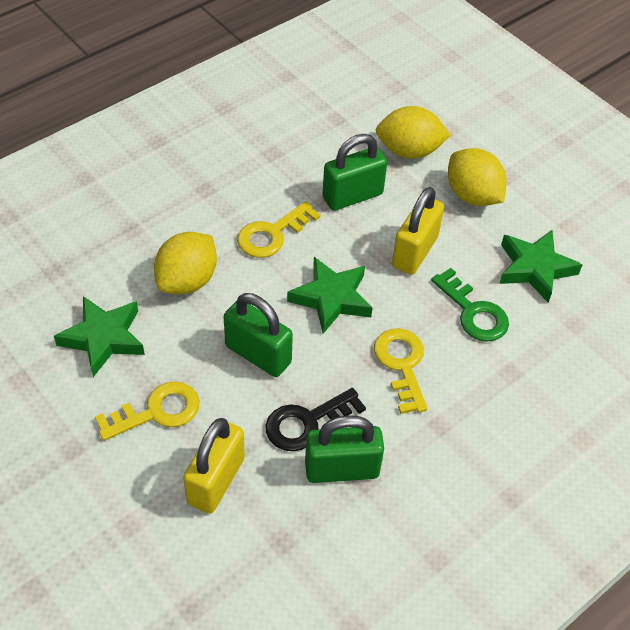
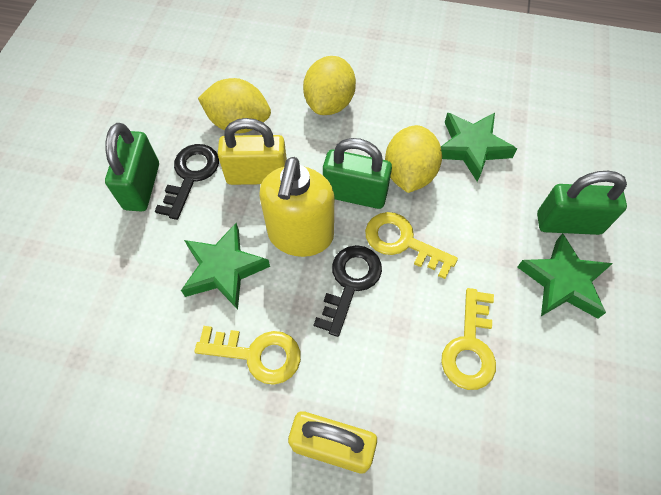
black key: [265,388,366,452] = 1 -> [155,144,219,220] [314,245,382,337] = 2
green key: [431,268,509,342] = 1 -> none = 0
yellow soap dispenser: none = 0 -> [259,157,334,257] = 1

